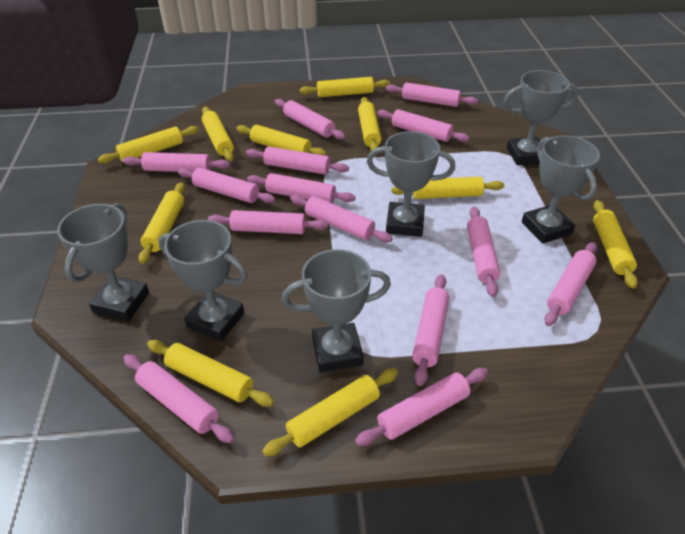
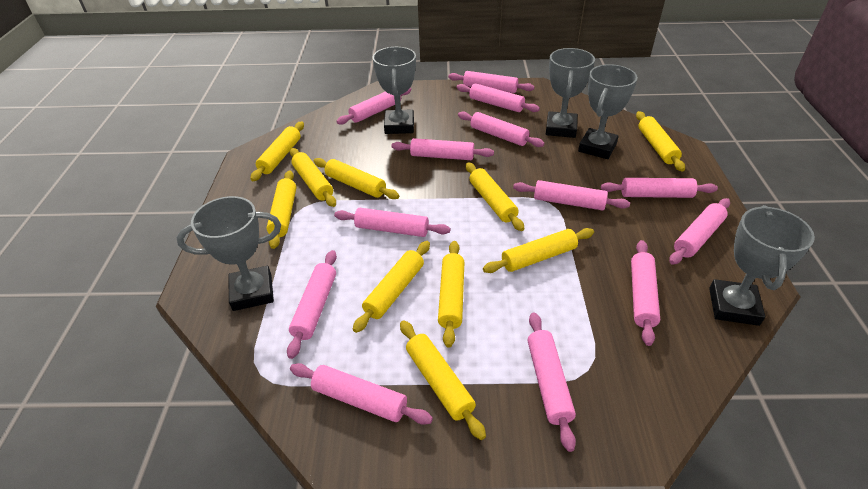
grey trophy: [57,203,149,322] [158,220,248,341] [281,249,391,372] [367,131,455,237] [504,70,579,165] [522,135,600,244] = 6 -> [177,196,281,311] [373,47,416,134] [546,48,595,138] [578,64,638,159] [709,205,815,326] = 5
pink rolling pin: [122,152,230,172] [123,354,235,443] [178,167,275,203] [208,210,328,234] [246,147,349,175] [247,173,356,203] [275,99,345,140] [290,195,393,243] [355,368,488,446] [377,109,470,142] [386,82,478,107] [412,274,449,386] [467,207,500,297] [545,242,597,326] = 14 -> [287,250,337,359] [290,363,433,425] [334,208,450,237] [336,88,411,125] [392,138,494,160] [448,71,534,93] [456,83,540,112] [458,111,544,147] [513,180,630,210] [528,312,576,452] [601,178,718,198] [631,240,660,346] [670,198,730,265] = 13

